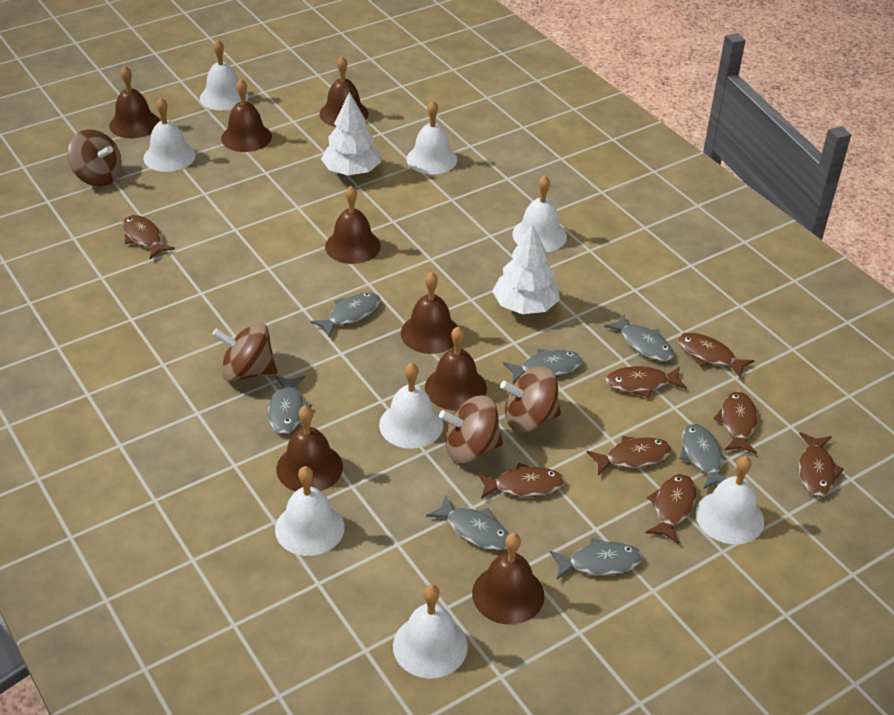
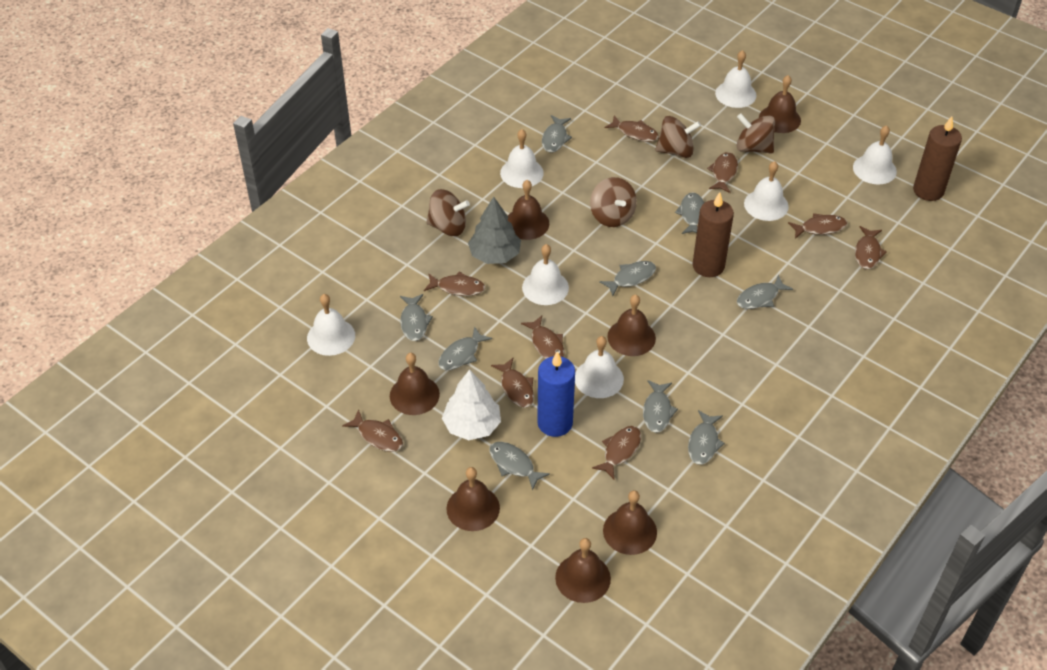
blue candle: none = 0 -> [537,351,575,437] = 1
brown bell: [109,66,160,138] [221,79,272,152] [276,406,343,491] [319,56,368,127] [325,186,381,264] [401,272,458,354] [425,326,487,410] [472,533,544,625] = 8 -> [390,353,440,415] [446,467,500,531] [508,180,549,240] [555,538,611,603] [603,490,657,555] [607,294,656,356] [759,75,801,133] = 7
brown candle: none = 0 -> [693,192,734,277] [913,116,962,201] = 2
brown fish: [122,215,175,259] [477,462,565,499] [587,436,672,476] [605,366,687,398] [645,474,696,544] [677,332,755,379] [713,391,757,454] [798,432,844,496] = 8 -> [342,409,403,452] [424,272,485,296] [491,358,534,408] [521,316,565,359] [592,426,641,479] [605,115,659,142] [707,152,738,193] [788,213,847,239] [855,226,887,269] = 9
grey fish: [268,375,312,434] [310,292,380,337] [426,495,509,550] [503,349,583,384] [550,537,642,579] [604,314,674,361] [679,424,727,489] = 7 -> [400,294,433,341] [438,326,492,370] [489,442,550,491] [542,115,572,153] [599,261,656,296] [643,380,678,433] [675,193,704,234] [688,410,725,465] [737,275,793,309] = 9
grey tree: none = 0 -> [468,197,521,264] = 1
white bell: [143,98,196,172] [200,40,249,111] [275,466,345,556] [379,363,443,449] [393,585,468,679] [406,101,457,174] [512,176,567,252] [695,456,764,544] = 8 -> [307,294,355,356] [500,129,544,188] [522,244,569,305] [575,336,624,398] [715,50,757,108] [744,161,789,221] [853,125,897,184] = 7
white tree: [321,92,381,176] [492,224,560,314] = 2 -> [442,369,501,440] = 1

